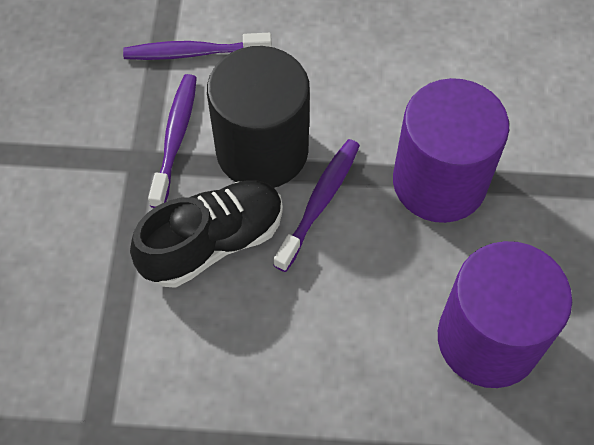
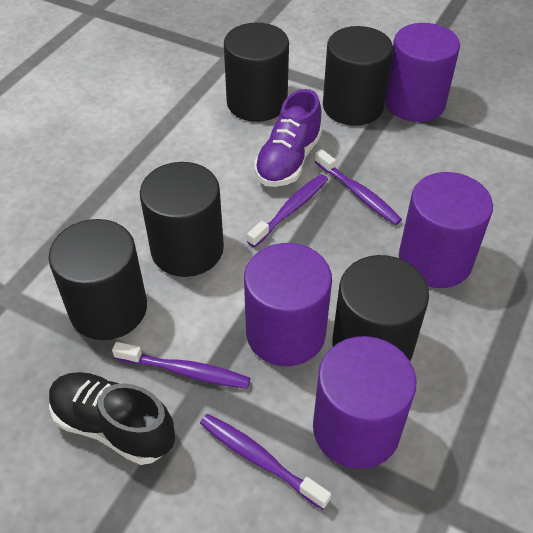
black cylinder: [207,46,310,188] = 1 -> [48,219,147,340] [140,162,224,277] [224,23,289,122] [323,26,393,126] [332,255,429,361] = 5
purple cylinder: [393,78,509,223] [438,241,572,388] = 2 -> [244,243,332,366] [313,336,417,469] [385,23,460,122] [399,172,493,288] = 4
purple shoe: none = 0 -> [254,89,322,187] = 1
purple toothbrush: [123,33,272,60] [148,74,197,208] [273,139,360,272] = 3 -> [112,342,250,389] [200,414,331,510] [247,174,328,247] [315,149,402,225] = 4

